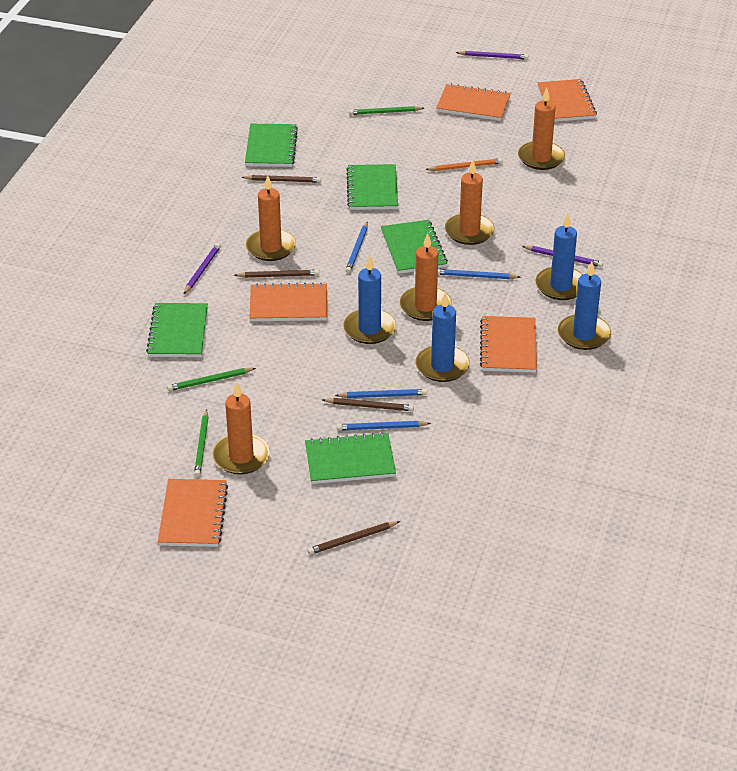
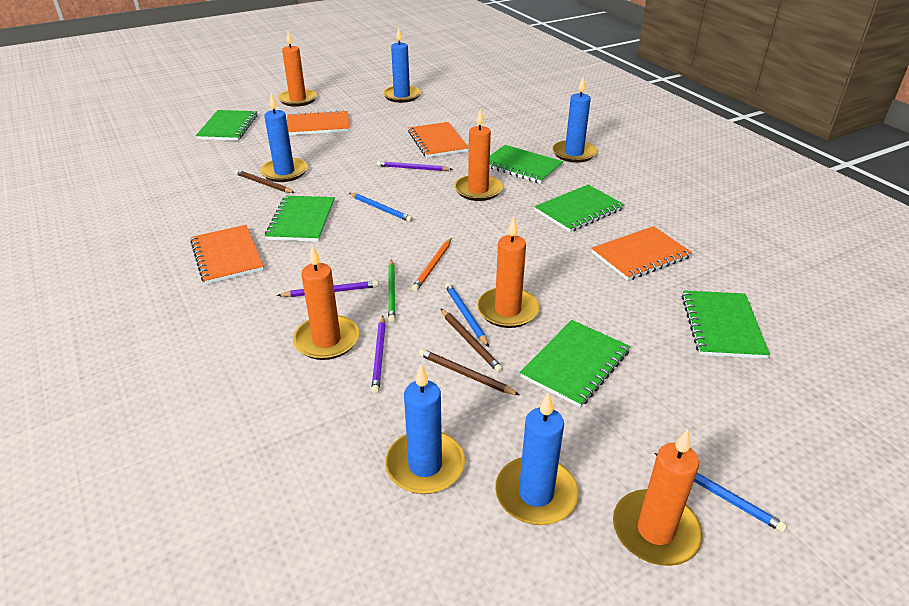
blue candle: [343,256,396,344] [416,292,470,382] [536,213,583,300] [558,261,611,350] = 4 -> [260,93,308,182] [383,27,421,103] [385,364,465,494] [495,392,579,525] [552,77,597,163] = 5
blue pencil: [335,389,427,398] [337,421,431,431] [345,222,368,273] [438,269,520,279] = 4 -> [349,193,413,222] [445,283,489,347] [654,453,787,533] = 3
brown pencil: [234,270,319,278] [242,175,321,183] [307,521,400,555] [322,398,414,411] = 4 -> [235,170,295,193] [419,349,519,395] [440,308,503,373] = 3
green notebook: [146,303,208,357] [245,124,298,167] [305,432,396,484] [346,164,398,210] [381,220,448,274] = 5 -> [196,110,258,141] [265,196,335,242] [490,145,563,184] [520,320,630,407] [535,185,625,232] [681,290,770,359] = 6
green pencil: [167,368,256,391] [194,409,208,477] [349,106,424,115] = 3 -> [388,259,396,323] = 1
orange notebook: [158,479,228,547] [250,282,327,321] [436,84,511,121] [480,316,537,373] [537,79,597,122] = 5 -> [190,225,264,284] [287,110,349,135] [408,122,469,158] [591,226,692,281] = 4

